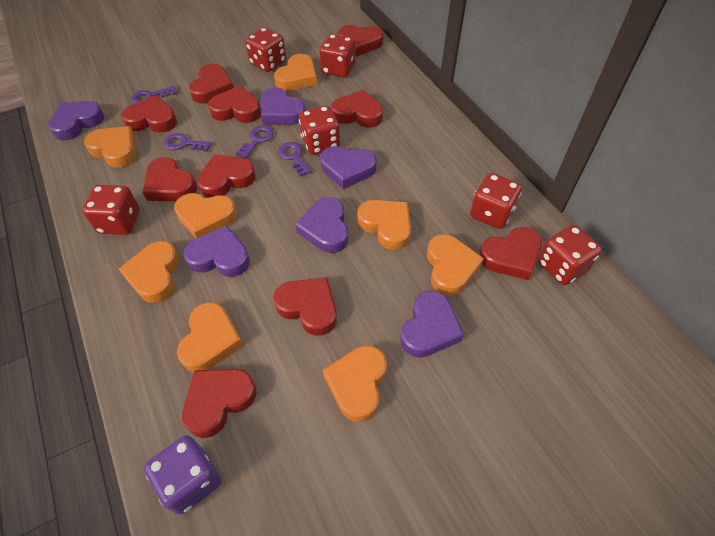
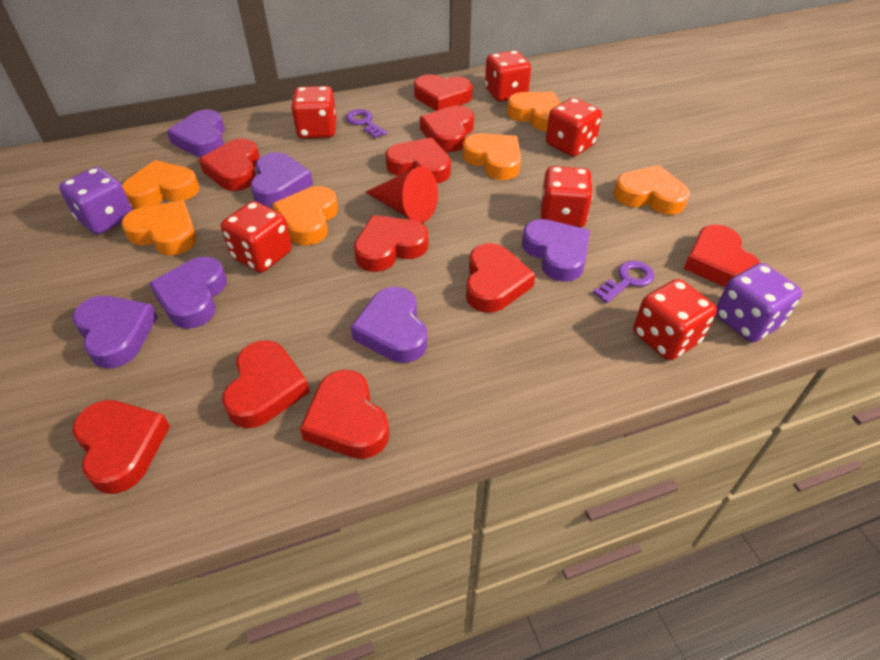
orange heart: [84,126,136,168] [119,241,179,303] [174,193,237,238] [177,302,243,372] [274,54,317,91] [323,345,387,422] [357,200,411,250] [427,234,484,296] = 8 -> [121,200,197,255] [122,160,199,209] [272,186,338,245] [462,133,521,180] [507,92,561,131] [614,165,690,215] = 6
purple dice: [144,435,221,515] = 1 -> [59,167,133,235] [716,263,802,342] = 2
purple key: [131,86,177,104] [164,133,212,152] [236,126,273,159] [278,142,312,177] = 4 -> [346,109,387,138] [593,261,654,303] = 2
red cone: none = 0 -> [366,166,438,223] = 1

